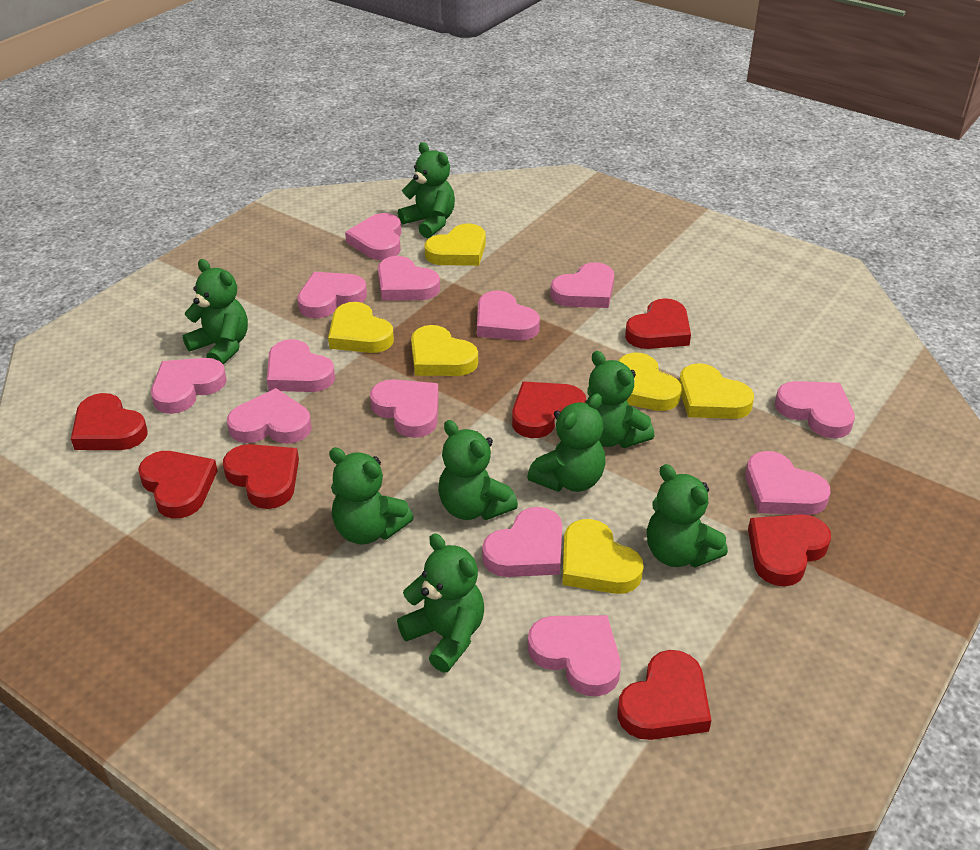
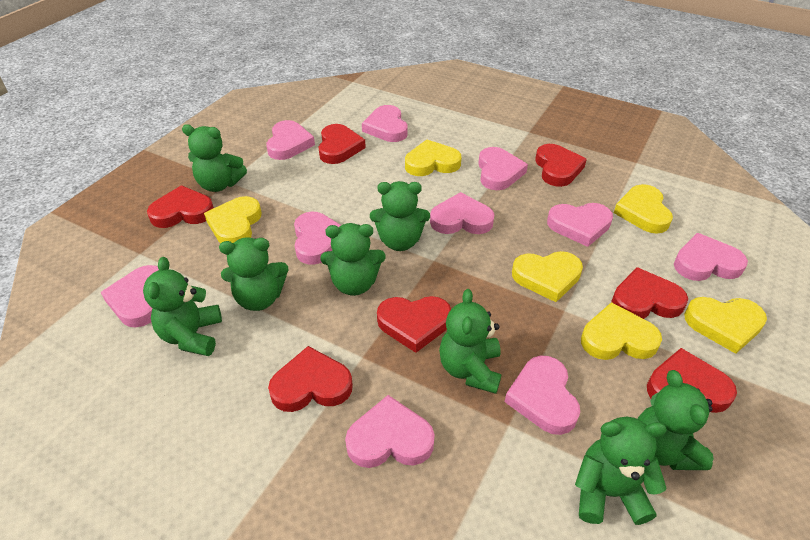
pink heart: [151,358,227,414] [227,388,312,444] [267,339,335,392] [297,272,367,318] [345,213,401,260] [370,379,439,438] [378,256,440,301] [477,290,540,341] [482,507,562,577] [528,615,621,696] [550,262,614,308] [746,451,830,515] [775,381,855,439] = 13 -> [100,265,159,328] [266,120,315,160] [294,212,341,265] [345,395,435,468] [362,105,408,142] [430,192,494,234] [478,147,528,190] [505,355,580,435] [547,203,613,247] [674,233,748,281] = 10

